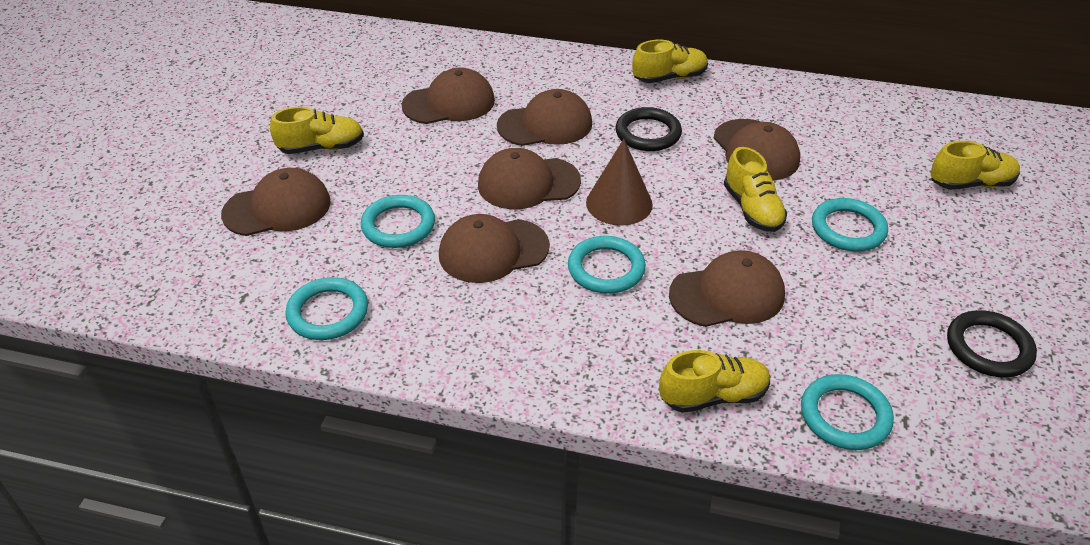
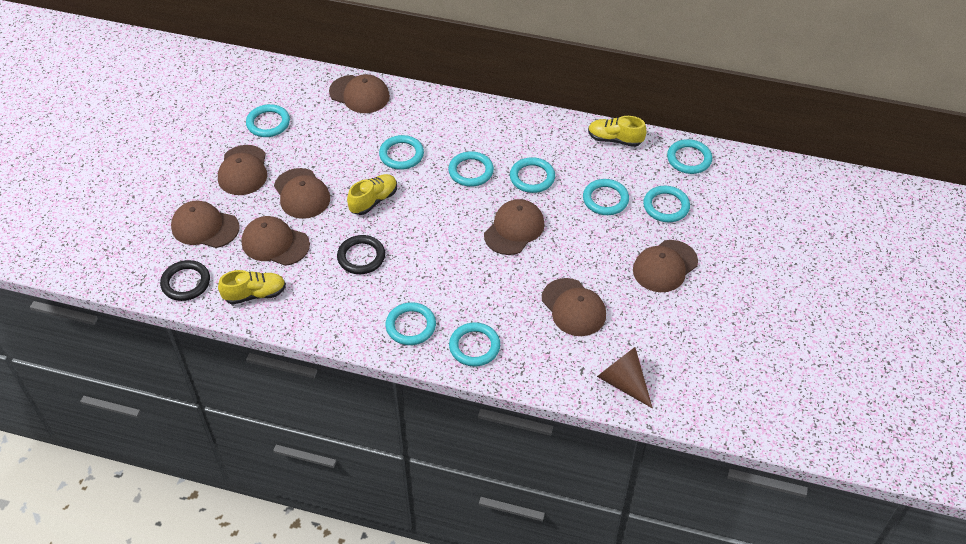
brown cap: [221,168,331,236] [401,68,495,124] [439,214,550,283] [478,148,581,209] [497,89,592,146] [669,250,785,327] [713,119,800,181] = 7 -> [171,201,240,248] [218,145,267,195] [241,216,310,266] [274,168,330,219] [329,74,390,113] [484,199,545,255] [542,278,606,336] [633,240,698,292] = 8
turquoise ring: [285,277,368,340] [361,195,435,248] [568,236,646,294] [801,374,894,450] [812,198,888,251] = 5 -> [246,104,290,137] [379,135,424,170] [385,302,436,345] [448,151,494,187] [449,322,500,367] [510,157,555,193] [583,179,629,215] [643,186,690,222] [667,139,712,174] = 9
yellow shoe: [270,107,364,154] [632,40,708,83] [659,350,770,413] [724,147,787,232] [930,141,1020,190] = 5 -> [218,270,286,304] [347,174,397,215] [588,116,647,147] = 3

